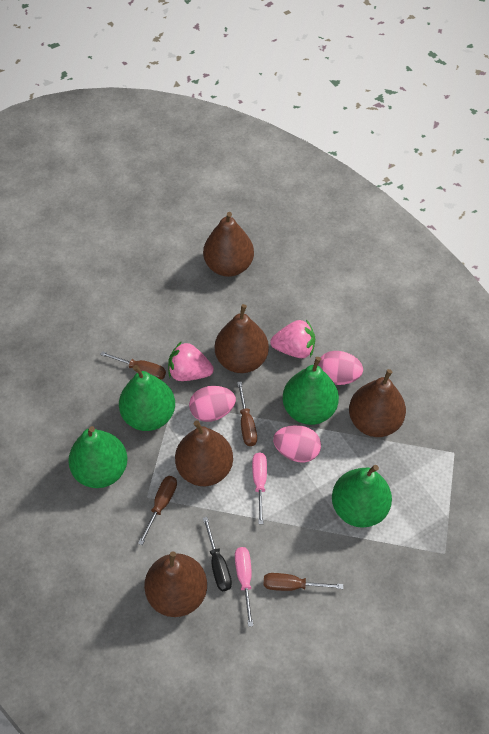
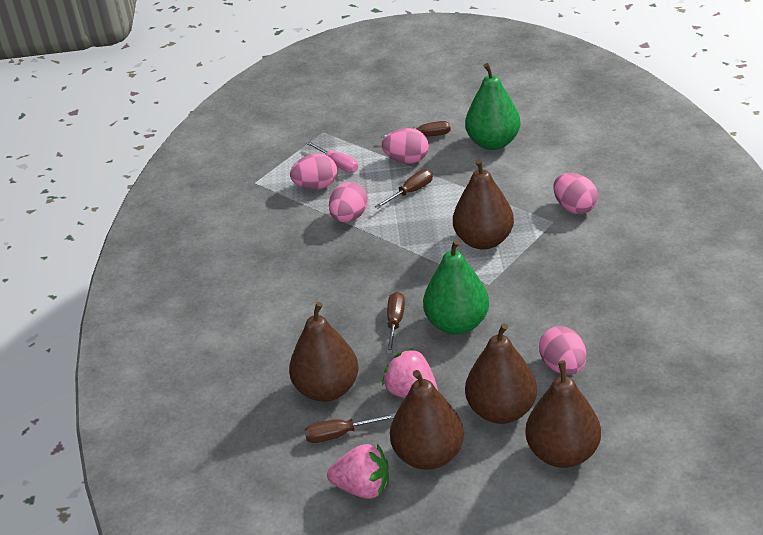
black screwdriver: [203,517,232,591] = 1 -> none = 0
green pear: [68,426,128,488] [119,365,175,431] [283,357,339,425] [332,465,392,528] = 4 -> [423,239,489,335] [465,63,521,150] = 2
pink egg: [189,386,236,422] [273,425,321,463] [318,351,363,385] = 3 -> [290,153,337,190] [329,182,368,222] [382,128,429,163] [539,326,586,375] [553,173,598,214] = 5
pink screwdriver: [235,547,253,627] [252,452,267,524] = 2 -> [306,141,358,173] = 1

